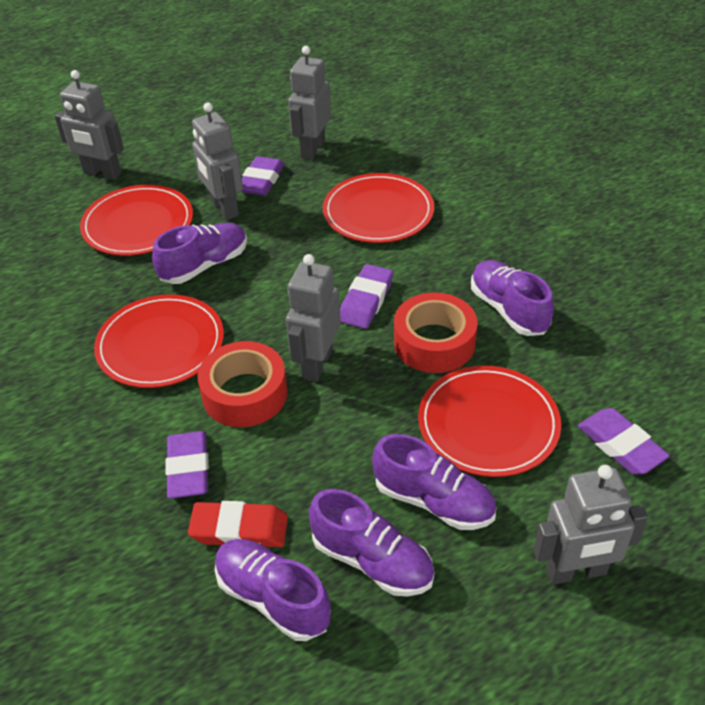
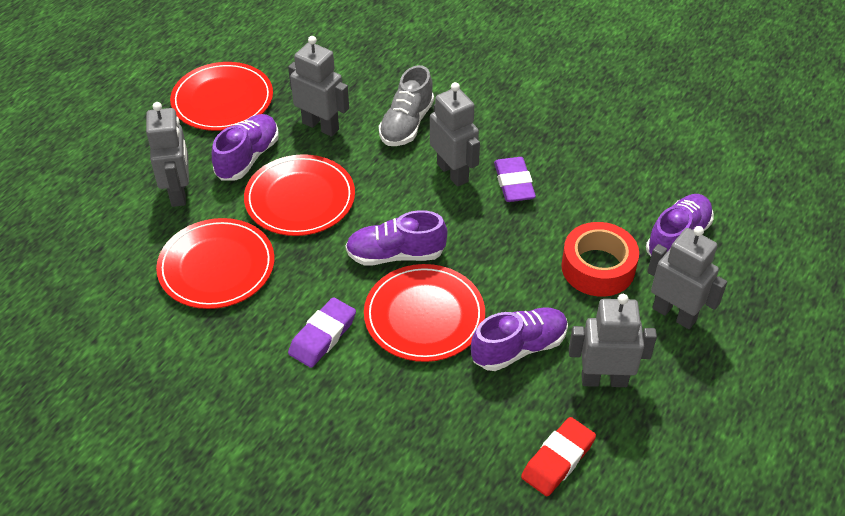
grey shoe: none = 0 -> [379,65,434,146] = 1
purple eraser: [166,431,209,499] [241,156,284,196] [340,264,393,329] [578,408,670,475] = 4 -> [288,297,356,368] [494,157,536,202] = 2
purple shoe: [152,222,247,284] [215,539,331,641] [309,489,434,597] [372,434,497,530] [471,260,554,336] = 5 -> [212,114,279,181] [345,210,448,266] [471,307,568,371] [646,194,713,256] = 4
red tape: [198,341,288,427] [394,292,477,373] = 2 -> [561,222,639,297] = 1

